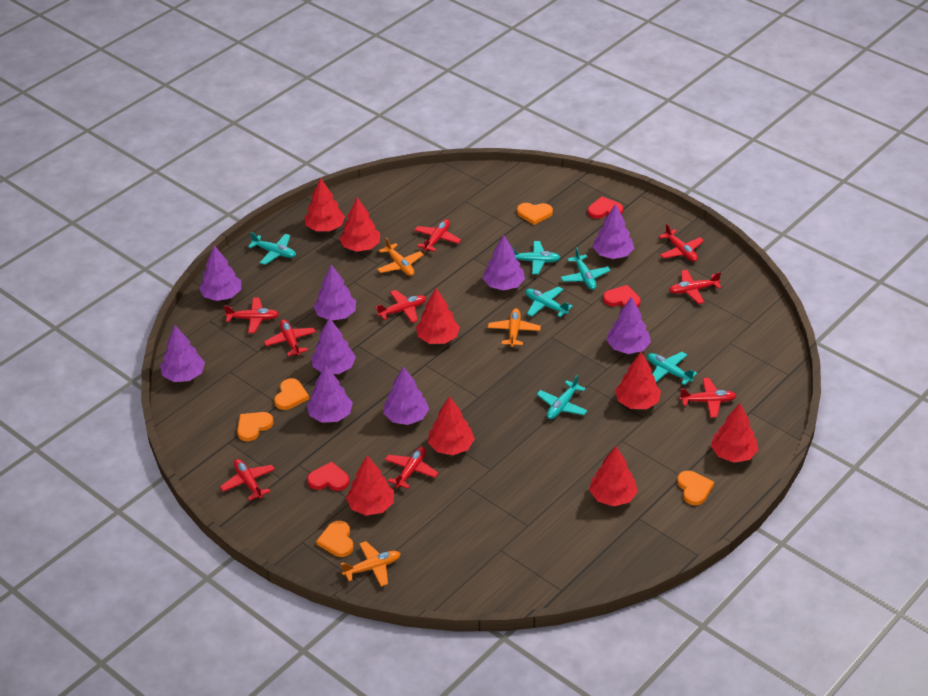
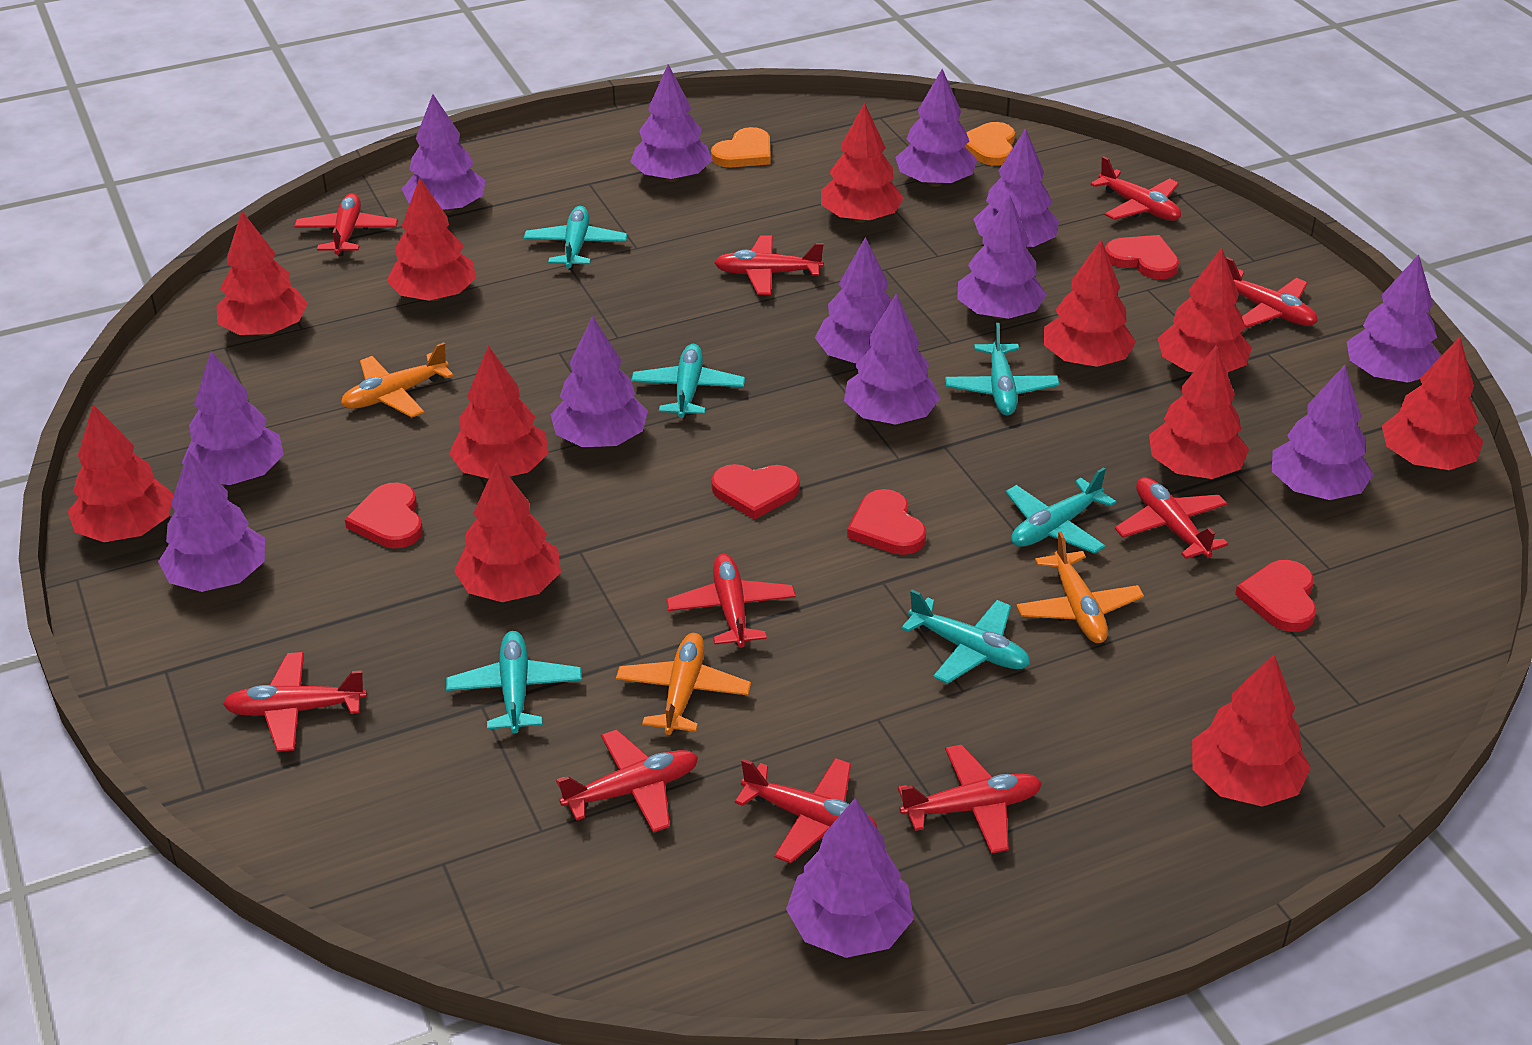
orange heart: [237,412,274,441] [274,378,309,410] [316,521,354,557] [517,203,553,225] [677,471,714,505] = 5 -> [711,127,771,167] [965,122,1015,166] = 2
purple tree: [160,326,205,382] [199,245,241,301] [307,365,353,423] [312,318,356,374] [313,265,356,320] [383,366,429,425] [483,235,525,290] [592,204,634,259] [606,297,651,354] = 9 -> [158,451,265,592] [182,351,284,485] [402,94,485,213] [550,316,648,447] [630,64,712,182] [786,798,914,958] [815,237,892,364] [844,293,940,425] [895,69,977,187] [957,195,1047,319] [973,128,1059,247] [1272,365,1374,500] [1347,254,1441,382] = 13
red heart: [307,462,349,491] [588,196,623,219] [603,285,641,308] = 3 -> [345,483,423,548] [711,464,800,520] [847,489,926,555] [1105,235,1179,279] [1235,560,1317,632] = 5
red plane: [220,459,275,501] [224,297,279,333] [264,319,316,356] [375,290,426,323] [385,447,438,489] [415,219,461,252] [659,224,704,262] [669,270,721,304] [679,378,737,418] = 9 -> [223,652,367,752] [294,193,398,256] [556,730,698,833] [666,554,796,648] [714,235,824,295] [735,758,877,863] [898,744,1042,854] [1090,156,1181,221] [1114,477,1228,559] [1226,257,1318,328] = 10
red tree: [304,178,345,231] [339,197,380,251] [346,455,394,515] [416,288,460,344] [428,396,475,455] [589,446,638,506] [615,352,661,409] [711,403,759,463] = 8 -> [68,405,173,542] [217,211,308,336] [387,178,476,301] [449,346,549,479] [454,461,561,602] [821,103,904,223] [1044,240,1136,367] [1149,345,1249,479] [1157,248,1252,373] [1192,654,1311,807] [1382,337,1483,470] = 11

